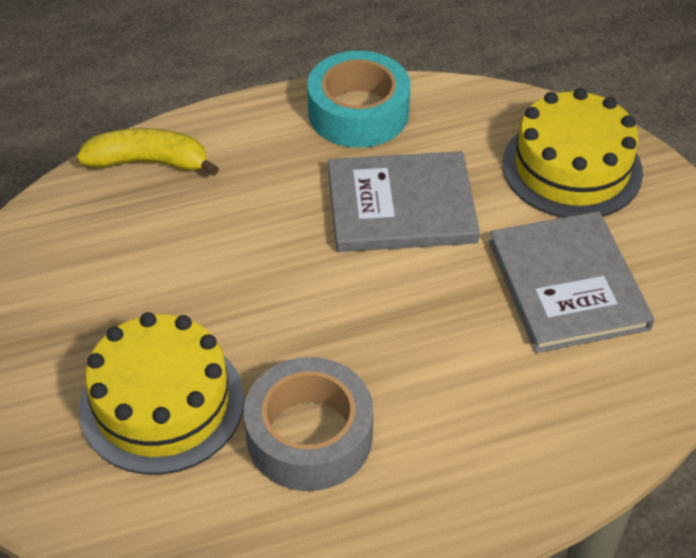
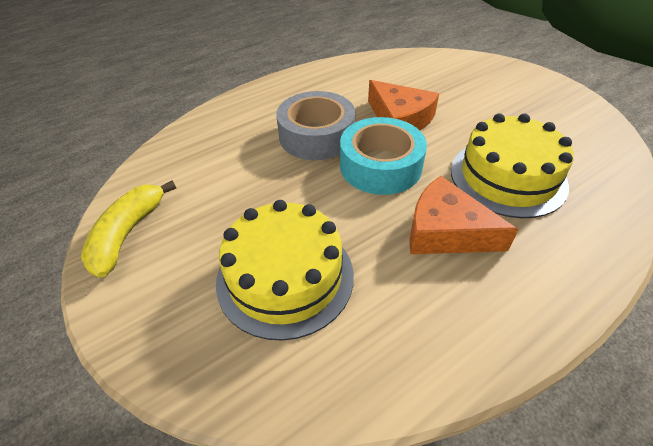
grey book: [328,151,480,252] [489,211,654,353] = 2 -> none = 0
orange cheese: none = 0 -> [368,80,439,130] [409,176,519,254] = 2

